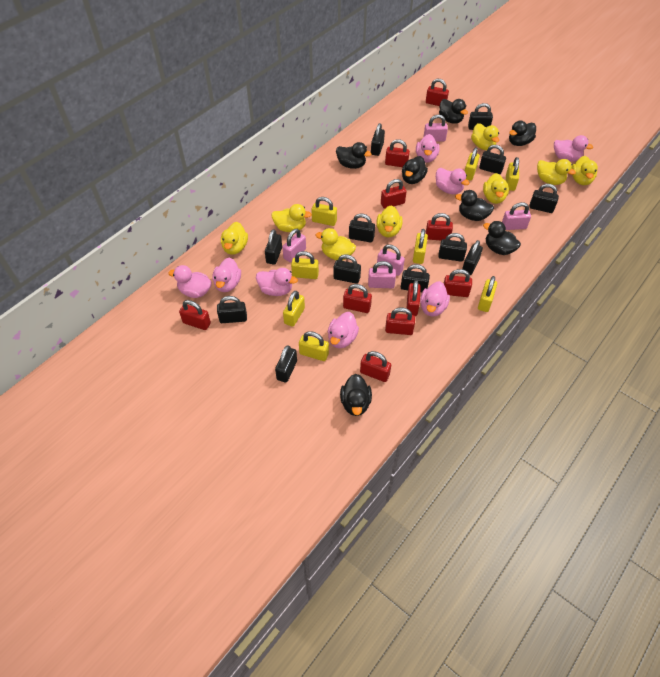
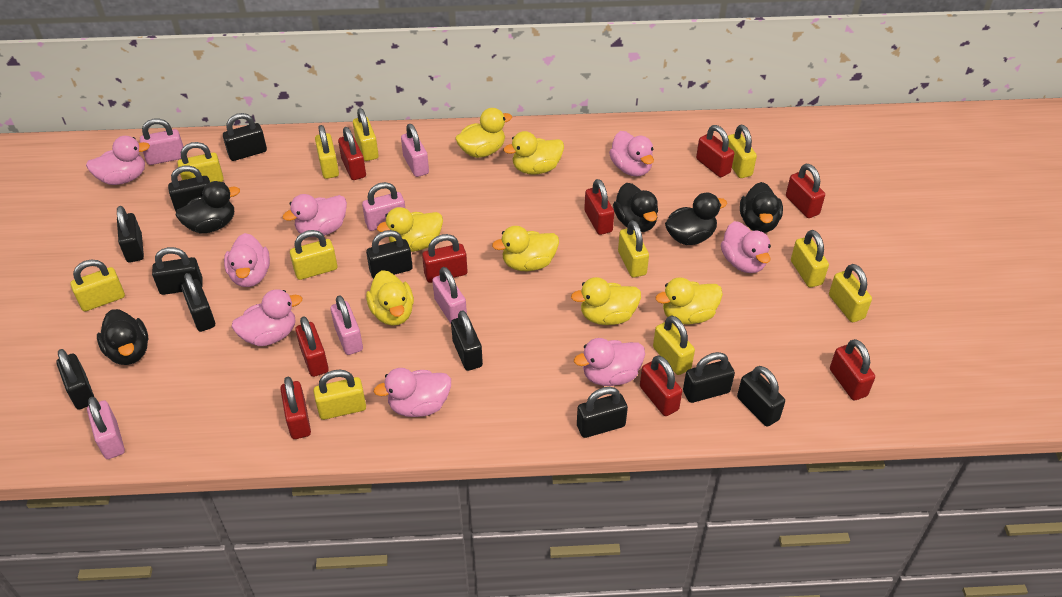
black duck: [336,142,372,169] [340,374,372,416] [402,156,428,184] [439,99,468,124] [455,190,494,221] [483,221,521,255] [509,121,536,146] = 7 -> [97,309,148,365] [175,181,240,233] [613,183,658,232] [665,193,727,245] [740,182,783,233] = 5
black padlock: [217,296,247,323] [265,229,282,265] [275,345,297,383] [334,254,361,284] [349,214,375,243] [371,123,385,156] [401,264,430,292] [438,233,467,262] [462,240,483,275] [468,103,493,130] [479,145,506,174] [529,184,559,213] = 12 -> [56,349,94,410] [117,206,144,263] [152,247,203,295] [168,165,210,211] [181,273,215,332] [223,113,267,161] [366,230,413,279] [451,310,483,371] [577,387,628,438] [683,352,735,403] [737,366,785,427] = 11
pink padlock: [282,229,306,262] [368,261,396,288] [377,244,405,276] [424,115,448,142] [502,202,531,230] = 5 -> [87,397,125,459] [140,118,184,165] [331,295,363,355] [362,182,405,231] [401,124,429,177] [432,267,467,324] = 6
red padlock: [179,300,211,330] [343,284,372,313] [360,351,391,382] [381,179,407,209] [385,139,410,167] [385,308,415,335] [406,280,421,316] [425,213,453,240] [426,79,449,106] [443,269,472,297] = 10 -> [280,377,311,439] [295,317,329,377] [338,127,366,180] [422,234,467,283] [584,179,614,235] [640,355,682,416] [696,125,734,177] [786,164,825,218] [830,339,875,400] = 9
yellow duck: [221,222,248,255] [271,204,312,232] [316,228,356,260] [376,205,403,237] [471,123,499,150] [483,173,509,204] [537,159,576,185] [571,156,598,185] = 8 -> [366,270,414,326] [377,207,443,252] [455,108,512,158] [492,226,559,271] [503,131,564,174] [571,277,641,325] [656,277,723,324] = 7
yellow padlock: [283,291,305,327] [291,251,319,279] [299,331,329,361] [312,197,337,226] [413,229,428,264] [465,147,480,181] [478,276,497,312] [506,157,519,191] = 8 -> [70,260,125,311] [177,142,224,182] [290,230,337,280] [314,370,366,420] [315,125,339,179] [353,108,379,161] [618,220,649,278] [653,315,695,375] [728,125,757,178] [791,230,829,287] [829,264,872,322] = 11

